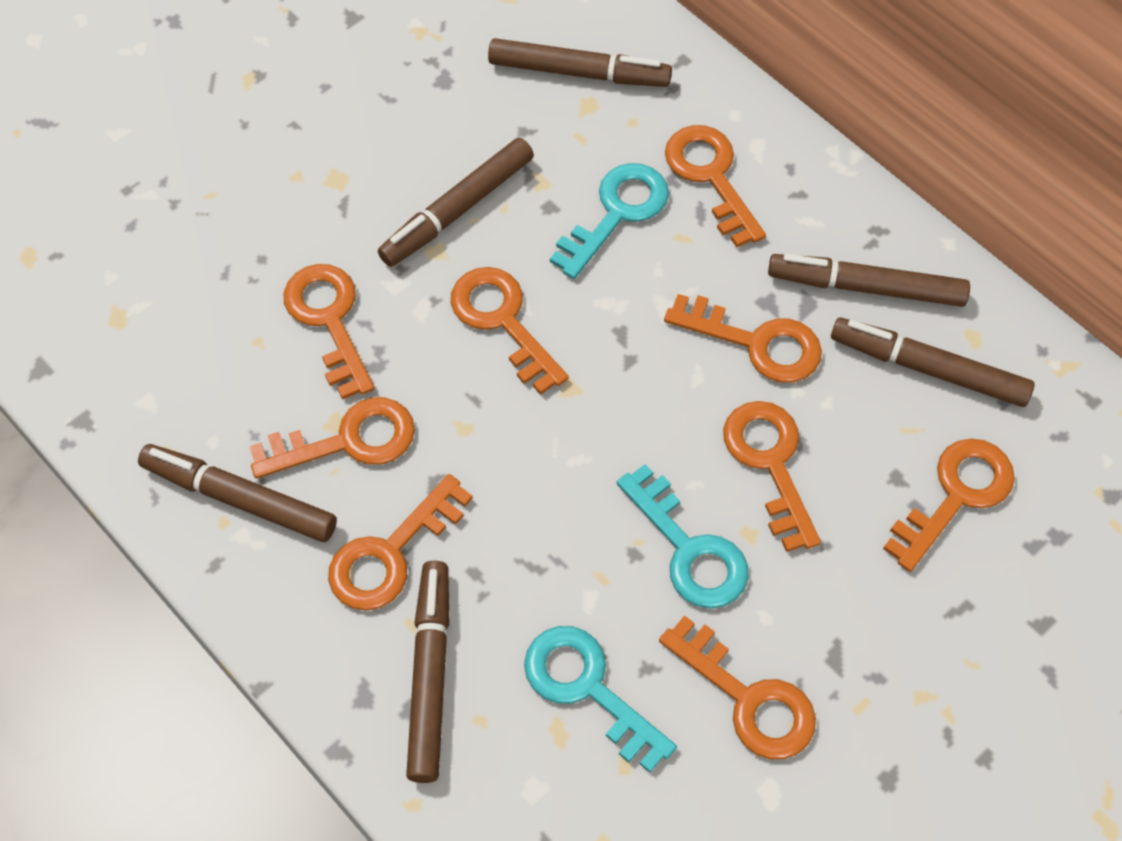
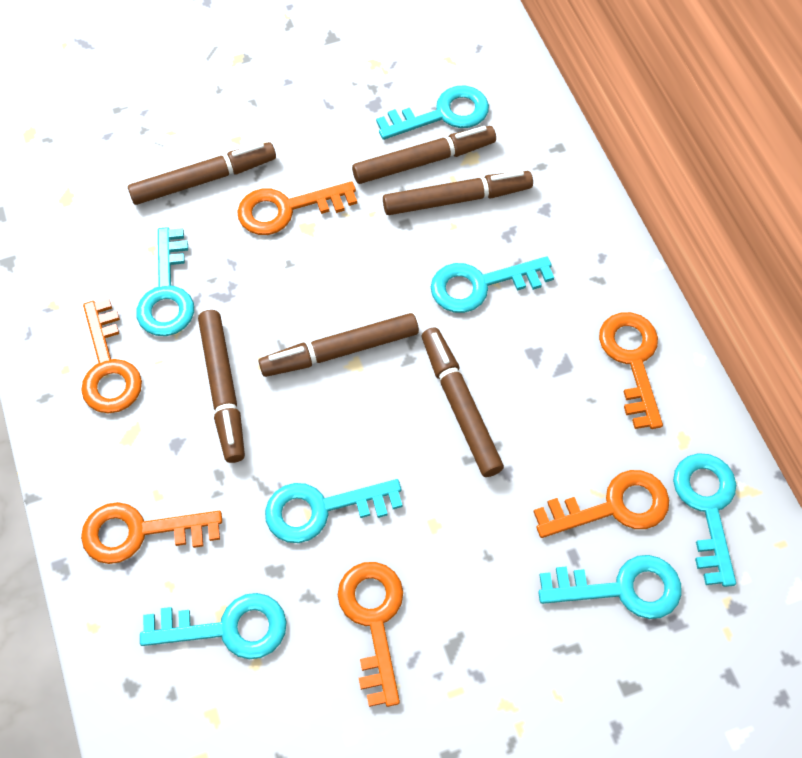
orange key: [250,397,415,479] [283,264,374,400] [328,474,473,611] [451,267,569,395] [659,615,816,759] [664,294,822,383] [665,125,766,247] [723,401,821,552] [883,438,1015,572] = 9 -> [81,299,142,413] [81,502,222,564] [237,181,357,235] [338,562,403,707] [533,470,669,538] [599,312,663,429] = 6
turquoise key: [524,626,677,773] [550,163,669,279] [617,464,749,609] = 3 -> [136,227,194,336] [140,593,287,659] [265,479,402,543] [376,86,489,140] [431,256,554,313] [538,555,682,619] [673,453,736,587] = 7

